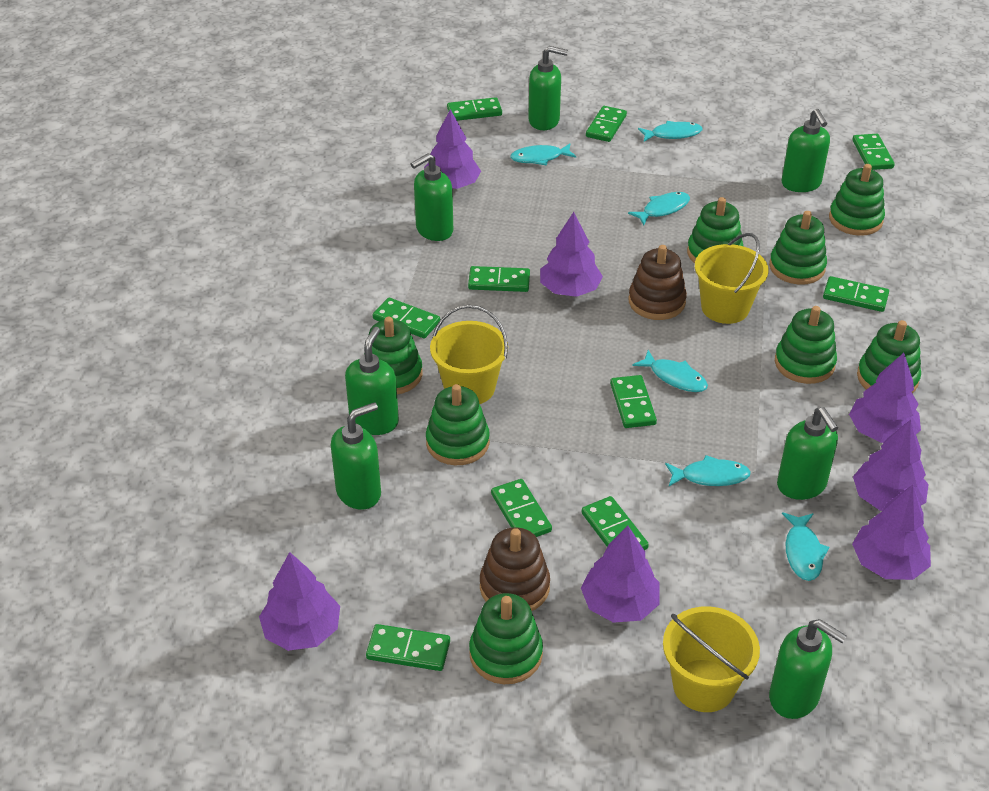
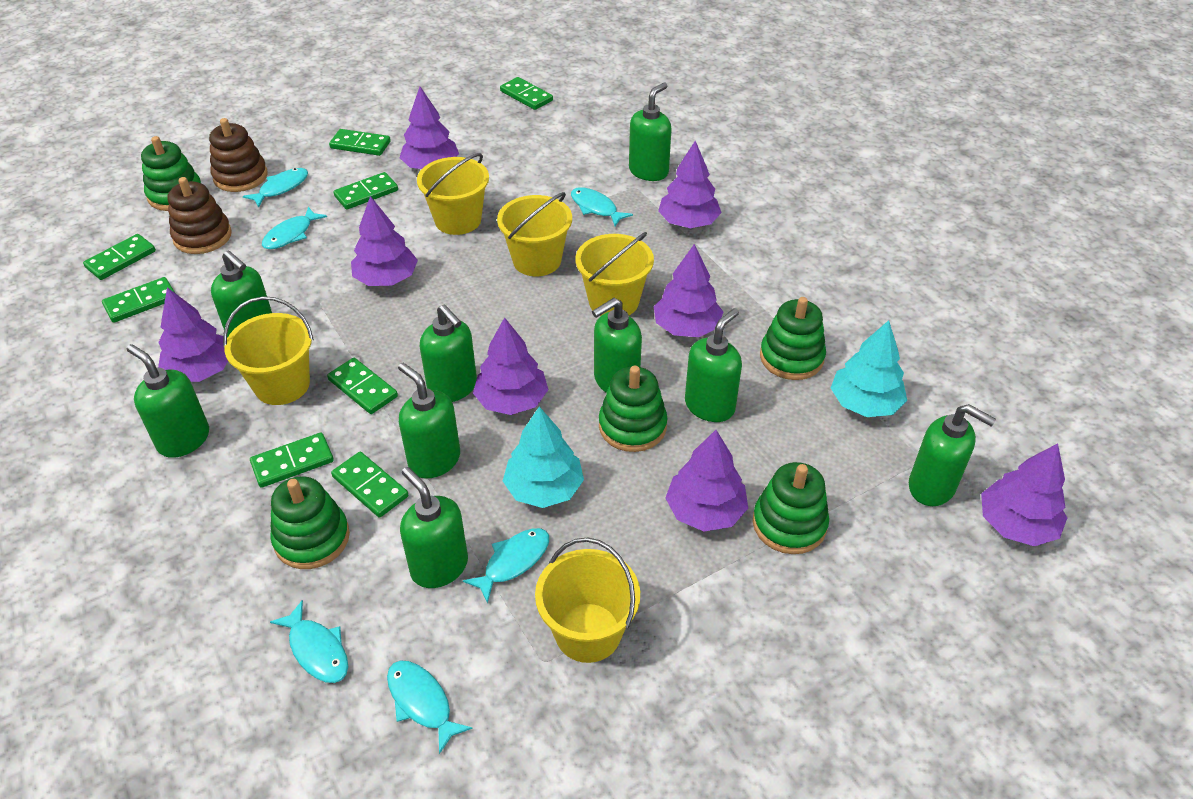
green domino: [366,624,450,671] [373,298,440,339] [447,97,502,121] [468,266,530,292] [491,479,552,537] [582,496,649,550] [586,106,627,142] [610,375,657,428] [823,276,889,312] [852,134,895,170] = 10 -> [83,234,156,280] [102,277,175,323] [250,433,334,488] [327,358,398,414] [329,129,391,156] [331,452,408,518] [333,172,398,210] [500,77,553,110] = 8
green soap dispenser: [331,402,381,510] [345,327,399,435] [411,153,453,241] [528,46,568,130] [769,619,847,719] [777,407,838,500] [782,109,830,192] = 7 -> [126,344,209,458] [211,250,272,338] [398,363,460,478] [400,467,468,588] [420,305,477,402] [592,298,642,393] [629,82,672,181] [685,308,742,422] [909,404,996,506] = 9
green stacking toy: [364,317,423,394] [426,384,490,465] [469,593,543,684] [687,197,743,263] [769,211,827,285] [775,306,837,384] [829,164,885,236] [857,320,921,393] = 8 -> [141,136,201,211] [270,476,350,569] [599,366,667,452] [753,462,829,554] [760,297,826,380] = 5
purple tree: [259,552,340,651] [424,109,481,189] [540,212,603,297] [581,526,660,623] [849,353,921,443] [852,485,931,580] [853,420,929,511] = 7 -> [158,287,228,382] [351,196,418,286] [400,87,459,169] [473,317,549,415] [654,244,723,337] [658,141,722,228] [665,430,748,531] [981,443,1067,546] = 8
turquoise tree: none = 0 -> [503,407,584,508] [831,320,907,417] = 2
yellow bucket: [430,305,508,404] [663,606,760,712] [695,233,769,324] = 3 -> [223,296,314,405] [417,153,489,235] [497,192,572,276] [535,537,640,663] [576,232,654,316] = 5

